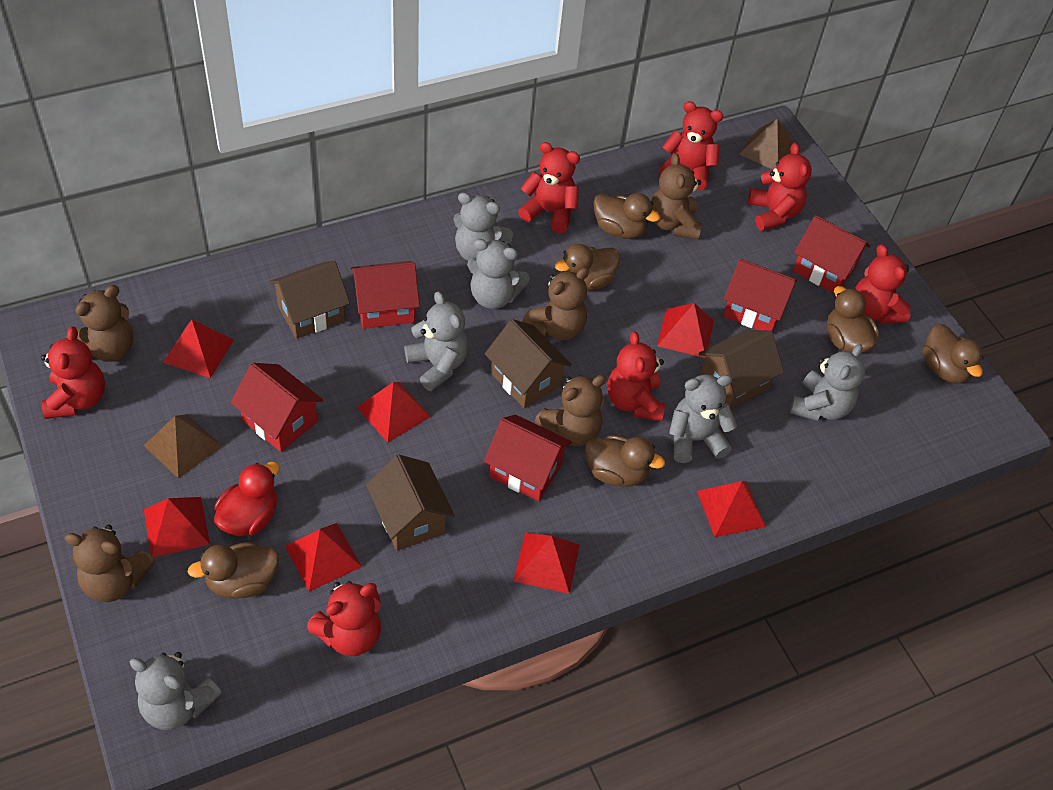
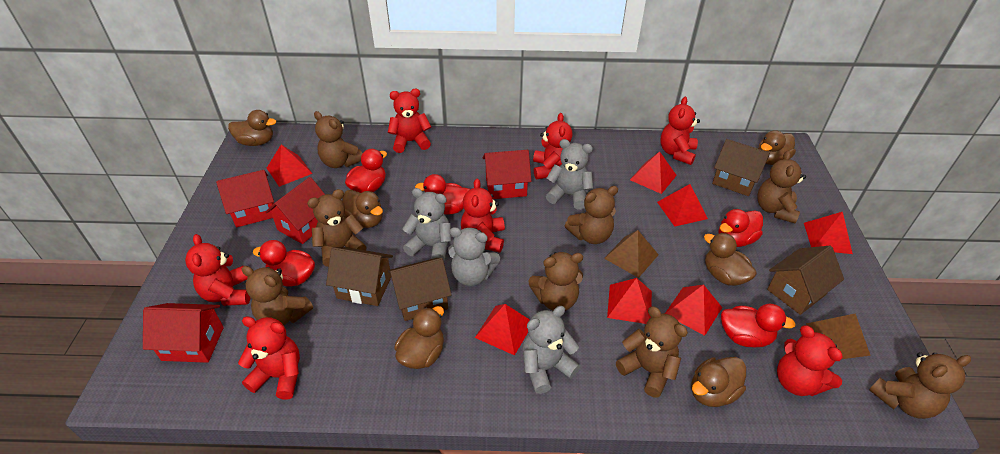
brown teddy bear: [65,525,155,602] [75,285,133,362] [522,267,589,340] [534,375,607,446] [651,153,702,240] = 5 -> [242,266,313,325] [307,189,367,267] [314,111,363,168] [528,252,583,311] [565,186,618,244] [616,306,688,398] [757,151,806,224] [869,352,971,419] = 8
grey teddy bear: [129,652,222,730] [404,291,468,391] [453,192,513,261] [467,239,530,309] [669,375,737,463] [790,344,865,421] = 6 -> [402,188,452,261] [448,227,500,286] [522,306,580,394] [546,139,593,210] = 4
red duck: [214,462,280,536] = 1 -> [253,240,315,287] [345,149,387,193] [415,174,470,215] [718,209,763,247] [721,304,796,347] = 5
red house: [230,363,323,452] [351,261,420,329] [484,415,572,501] [723,258,797,332] [793,215,870,294] = 5 -> [143,303,224,363] [216,170,274,227] [265,177,325,244] [483,150,531,199] = 4

